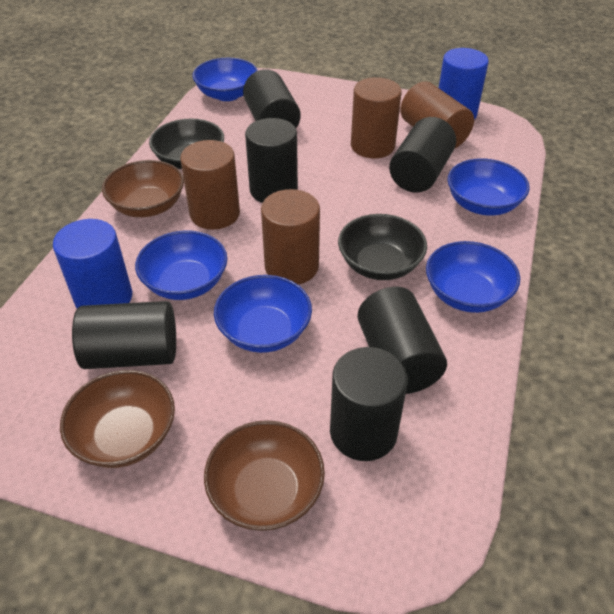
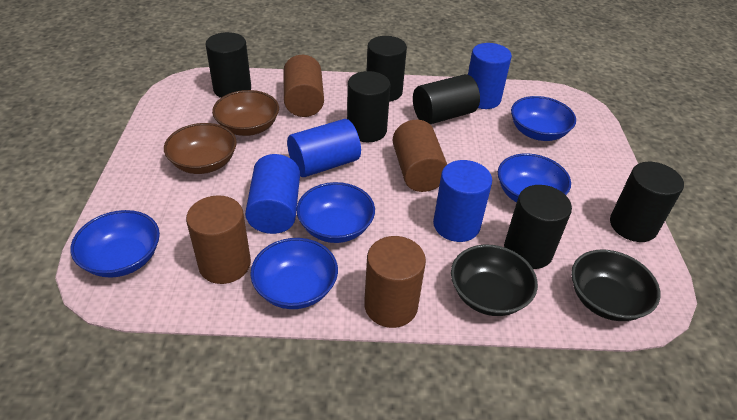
blue cylinder: [53,219,132,308] [439,48,489,120] = 2 -> [245,154,300,234] [287,119,361,177] [433,160,492,242] [468,43,512,109] = 4
brown bowl: [60,370,175,468] [102,160,184,217] [204,420,325,531] = 3 -> [164,123,237,174] [212,90,279,136] = 2

